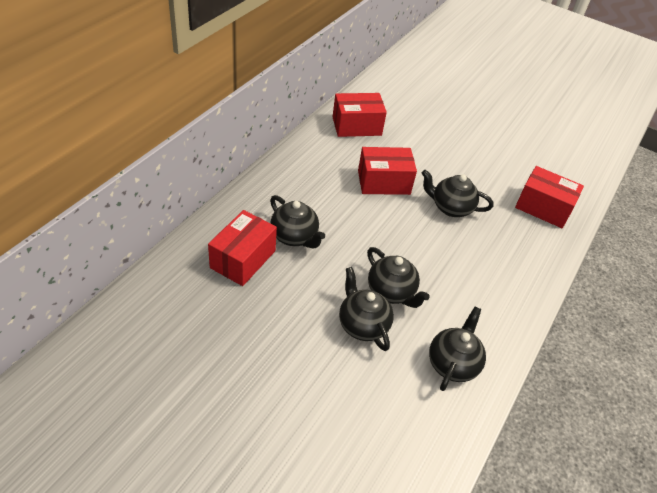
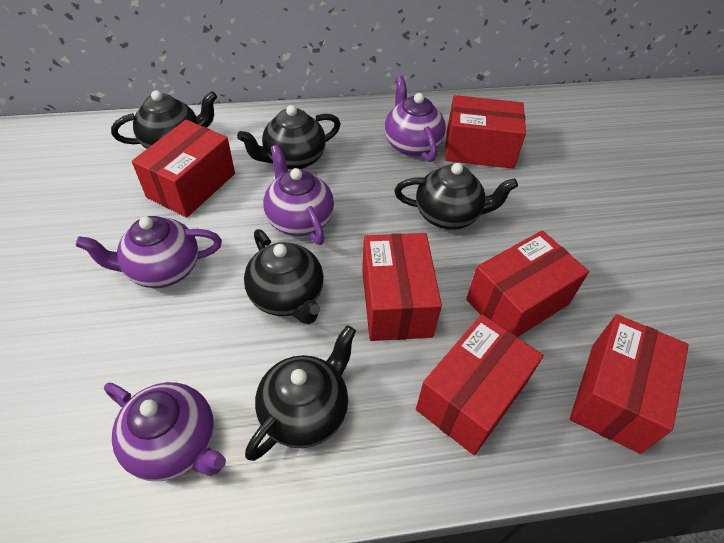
purple teapot: none = 0 -> [76,216,222,288] [104,382,226,481] [263,145,334,245] [385,76,446,162] = 4
red box: [208,210,277,286] [333,93,387,137] [358,147,417,195] [515,166,584,228] = 4 -> [132,120,235,218] [362,233,442,341] [416,314,544,455] [445,95,526,169] [466,230,589,337] [570,314,689,454] = 6

